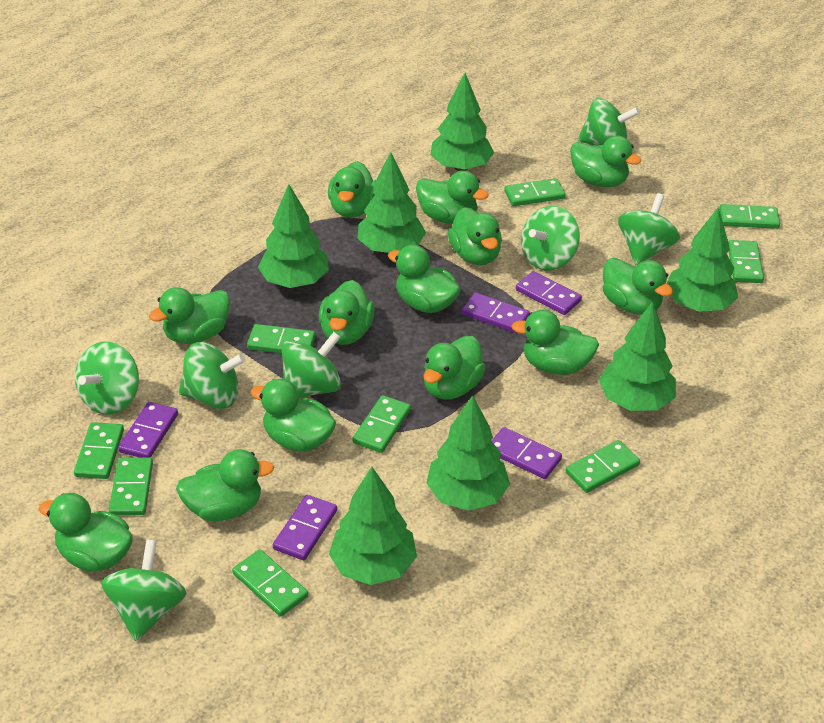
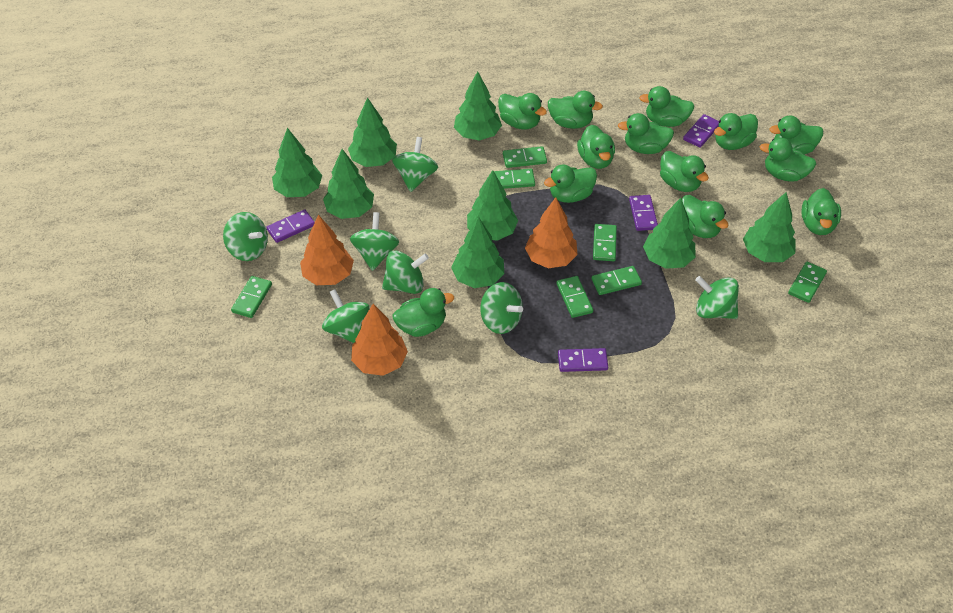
green domino: [74,422,124,479] [109,457,153,515] [232,549,308,617] [247,324,316,353] [352,395,411,453] [504,178,566,206] [566,440,640,493] [719,204,780,229] [728,240,764,283] = 9 -> [231,276,272,318] [494,169,535,189] [503,146,547,168] [557,276,593,318] [591,266,642,295] [593,224,617,261] [788,262,827,303] = 7
green tree: [258,184,329,288] [329,467,417,585] [358,152,426,254] [426,395,510,511] [430,73,494,171] [599,302,676,411] [666,207,738,312] = 7 -> [272,128,322,197] [323,149,374,219] [348,97,397,167] [451,217,504,288] [454,71,502,141] [467,170,518,241] [643,198,696,269] [743,192,796,262] = 8
orange tree: none = 0 -> [300,215,354,285] [351,304,408,376] [525,198,578,268] = 3
purple domino: [118,402,178,458] [273,495,337,560] [462,292,530,333] [492,427,562,479] [516,271,582,315] = 5 -> [266,209,315,243] [558,348,608,372] [629,195,658,231] [683,114,719,148] = 4

